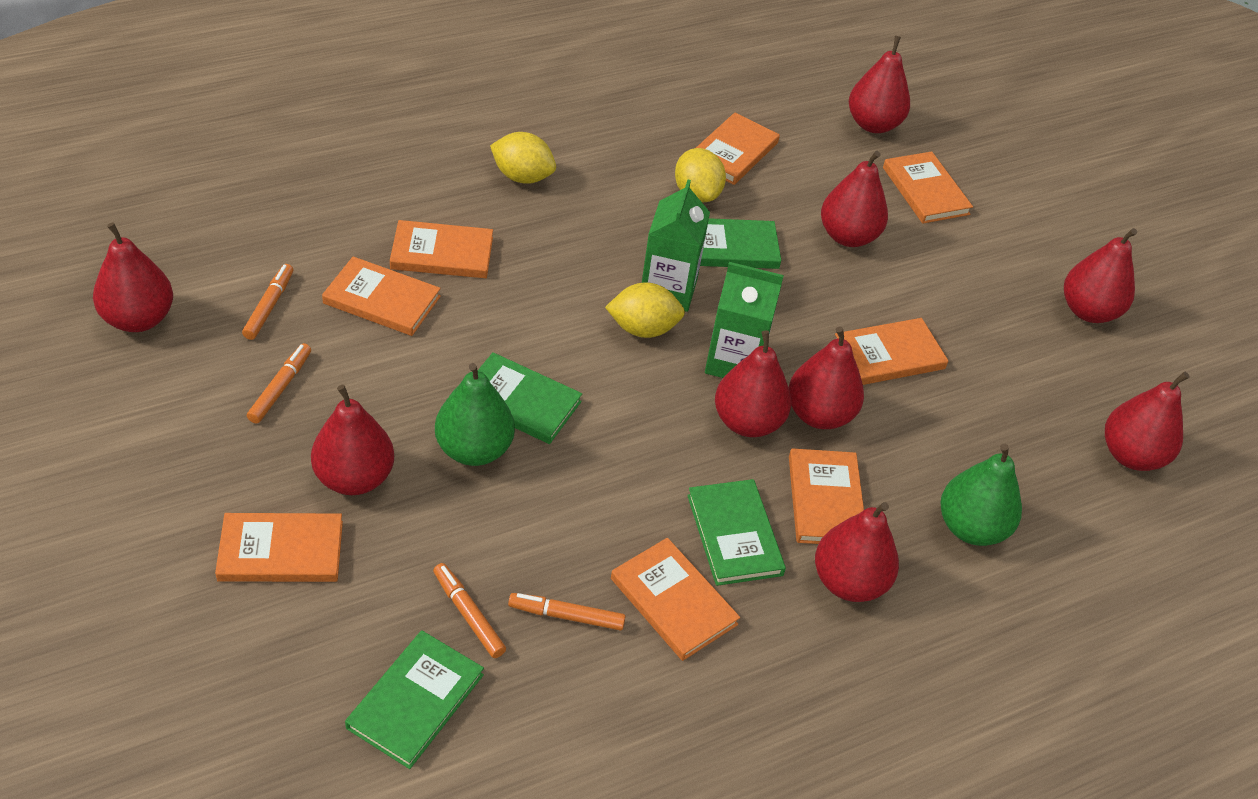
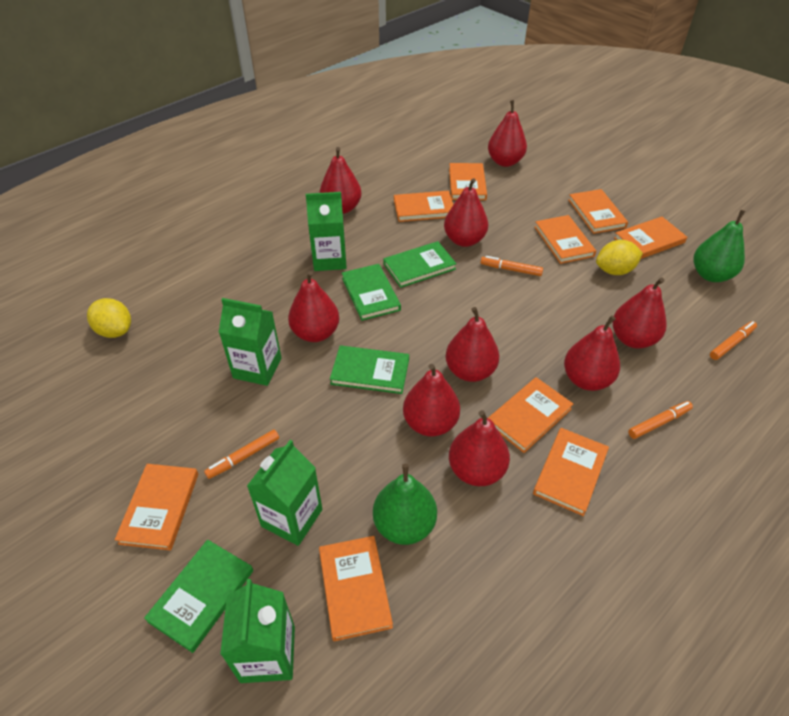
green carton: [642,180,710,312] [705,262,784,378] = 2 -> [219,298,282,386] [220,579,295,683] [247,440,322,546] [306,192,347,271] = 4
orange book: [215,513,343,582] [322,256,441,336] [390,220,493,278] [611,538,740,661] [696,113,780,185] [789,448,864,544] [835,318,948,385] [883,151,973,224] = 8 -> [115,464,198,550] [319,536,393,641] [394,191,453,222] [449,163,487,200] [488,377,573,453] [533,428,609,516] [535,215,596,264] [568,189,628,234] [614,217,687,259] = 9
yellow lemon: [490,132,556,184] [605,282,685,338] [675,148,726,202] = 3 -> [87,298,131,338] [596,240,643,275] = 2

